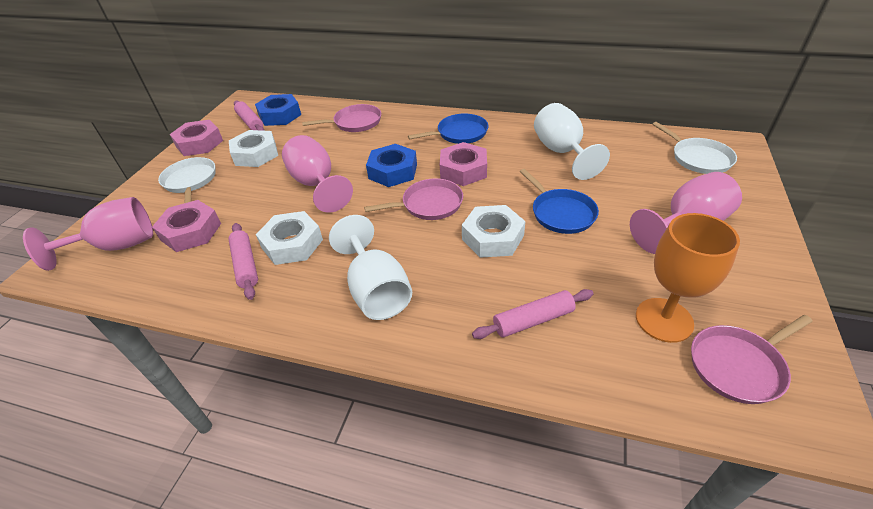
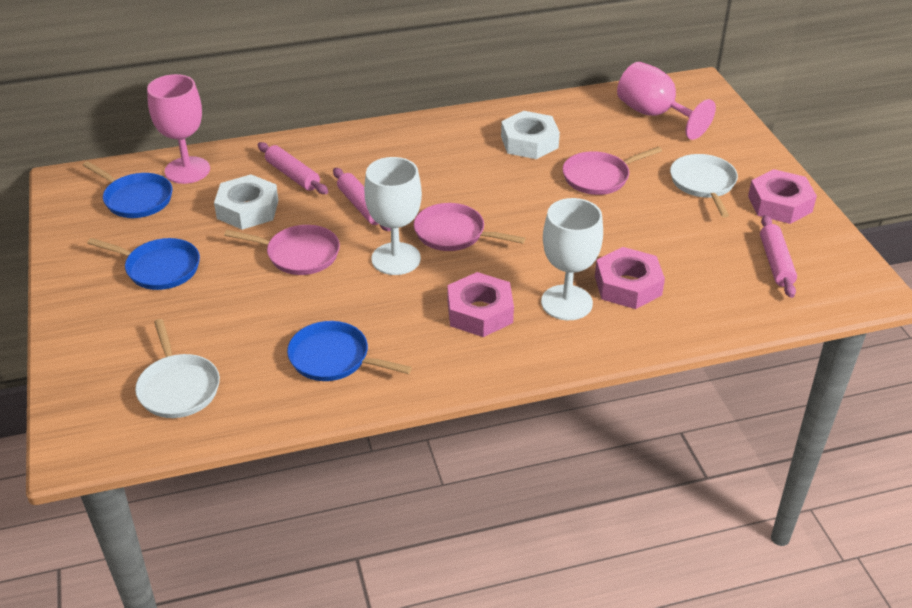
blue nut: [255,94,301,126] [366,144,417,187] = 2 -> none = 0
blue pan: [408,113,488,144] [520,169,599,234] = 2 -> [83,161,172,218] [87,238,200,290] [287,321,412,381] = 3
orange goblet: [636,213,740,343] = 1 -> none = 0
pink goblet: [23,197,153,271] [282,135,353,213] [630,172,742,254] = 3 -> [147,74,210,184] [617,62,716,140] = 2
white nut: [229,130,278,167] [256,211,323,265] [462,205,525,258] = 3 -> [214,174,278,230] [501,111,560,159] = 2

